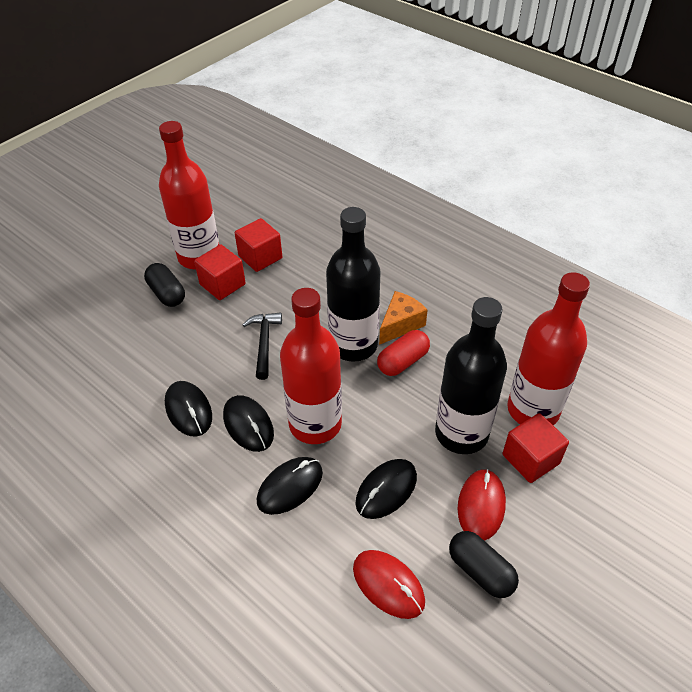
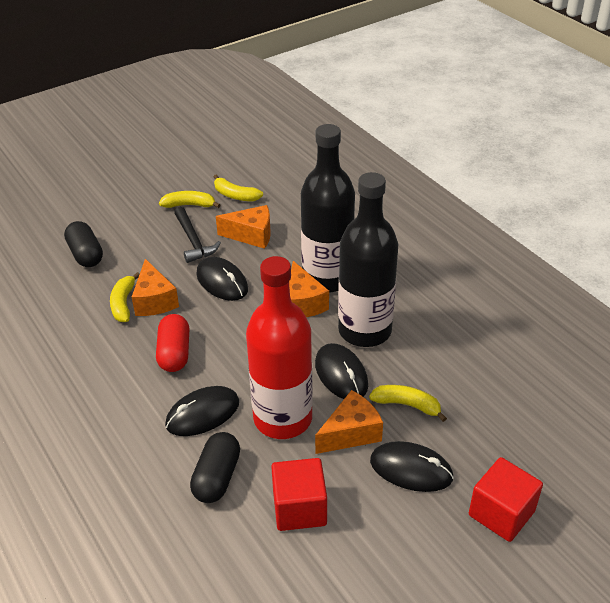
orange cheese: [379,291,428,345] = 1 -> [132,259,179,316] [216,205,271,249] [289,261,329,317] [315,390,383,454] = 4
red bottle: [159,121,219,270] [280,288,342,444] [507,272,590,425] = 3 -> [246,256,313,439] = 1
red cube: [194,244,246,300] [235,218,282,272] [503,413,569,483] = 3 -> [271,458,327,531] [469,457,543,542] = 2
red mouse: [353,550,425,619] [457,469,506,541] = 2 -> none = 0
yellow banana: none = 0 -> [110,272,140,322] [159,191,221,208] [214,174,263,201] [369,385,447,422] = 4

